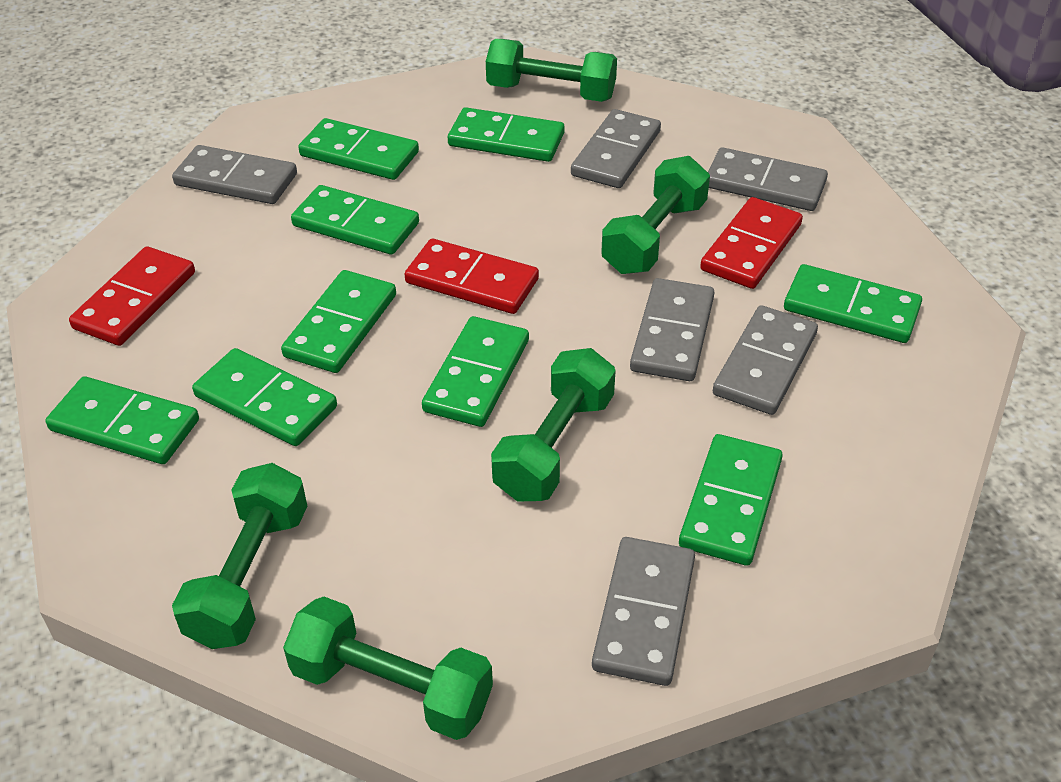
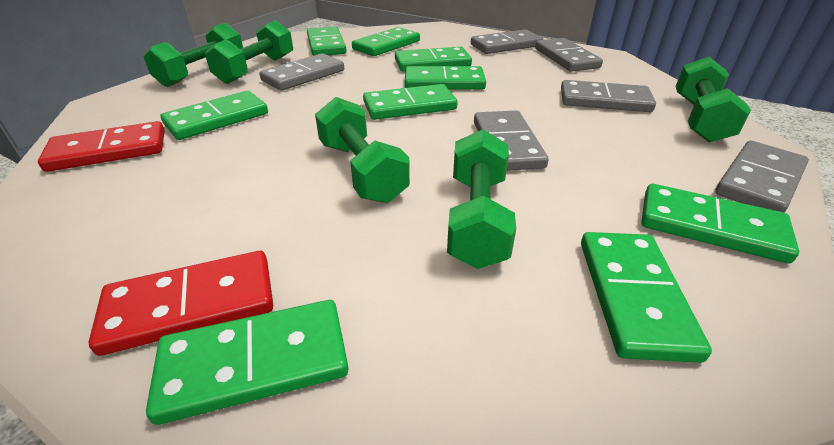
red domino: [69,246,195,346] [405,239,539,314] [700,197,803,289] = 3 -> [38,121,165,172] [88,251,273,356] = 2

